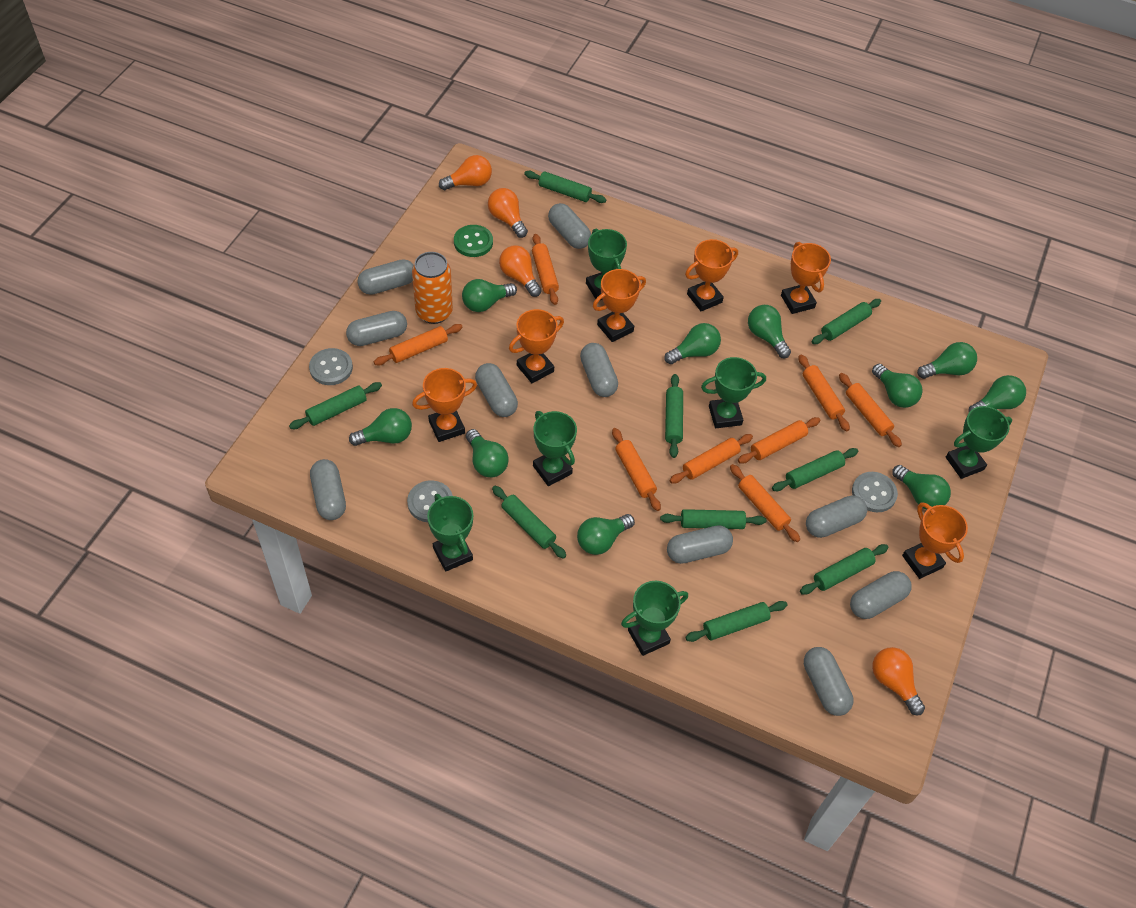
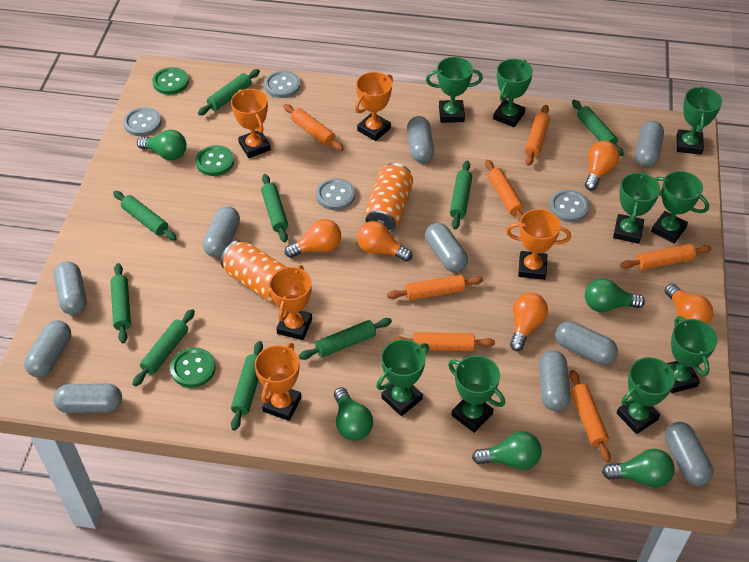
green button: [454,225,493,257] = 1 -> [152,67,189,95] [170,347,216,388] [195,145,234,176] = 3
green light bulb: [349,408,412,446] [462,279,517,312] [466,429,509,477] [577,514,635,555] [664,323,721,364] [748,305,791,358] [872,364,923,408] [892,465,951,510] [917,342,977,379] [968,375,1026,412] = 10 -> [137,130,187,160] [334,387,373,441] [472,431,542,470] [585,278,645,312] [602,449,675,488] = 5
green trophy: [427,494,473,572] [533,411,577,486] [586,229,627,300] [621,581,688,656] [701,357,766,428] [946,406,1012,479] = 6 -> [376,339,429,416] [426,57,483,123] [448,355,505,433] [493,59,533,127] [613,171,660,244] [617,357,676,434] [651,171,709,243] [667,316,718,393] [677,86,722,155] = 9
grey button: [309,348,353,385] [407,480,453,522] [852,472,898,512] = 3 -> [123,107,161,136] [264,70,300,98] [316,178,355,210] [549,190,589,222] = 4
orange can: [412,252,453,324] = 1 -> [220,240,286,303] [365,163,413,233] = 2
orange light bulb: [439,155,492,190] [488,188,528,238] [499,245,542,297] [872,647,925,715] = 4 -> [285,219,341,258] [357,221,413,262] [510,292,548,351] [585,141,619,191] [665,283,713,324] = 5
orange rolling pin: [374,324,463,366] [532,234,559,305] [612,428,661,511] [669,434,753,484] [730,464,800,542] [738,417,820,464] [798,354,850,431] [839,373,902,447] = 8 -> [283,104,344,151] [387,275,483,301] [393,332,495,351] [485,160,524,222] [525,105,550,166] [569,370,611,463] [620,244,711,270] = 7
orange trophy: [412,368,477,442] [509,309,564,383] [593,269,646,342] [685,239,738,311] [781,242,831,314] [902,502,968,579] = 6 -> [231,89,271,158] [255,343,301,421] [269,265,312,340] [355,72,393,141] [506,209,571,280] = 5

